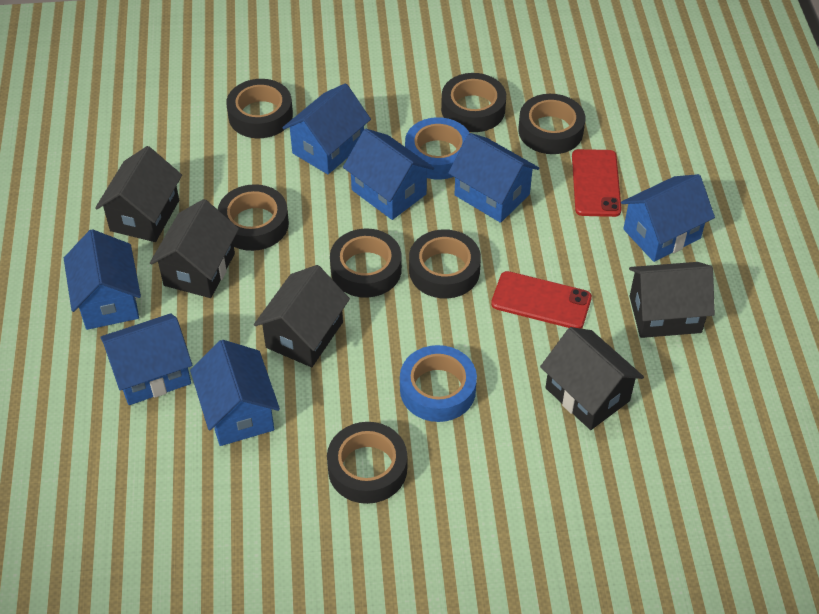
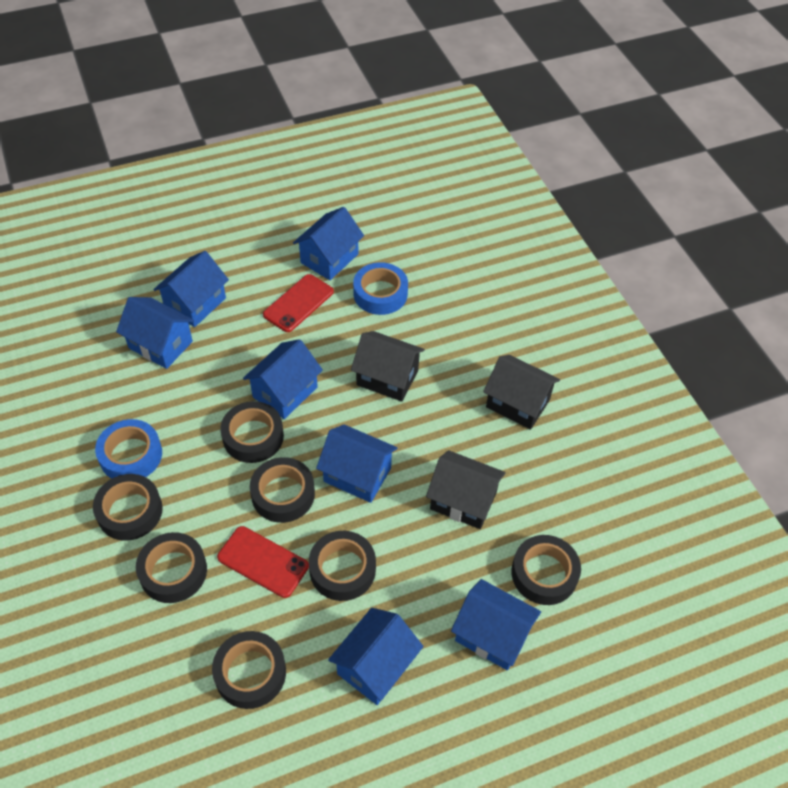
black house: [95,146,182,242] [150,199,239,298] [254,265,350,367] [540,327,644,430] [629,262,715,338] = 5 -> [351,331,425,402] [426,450,506,529] [483,355,560,430] = 3

